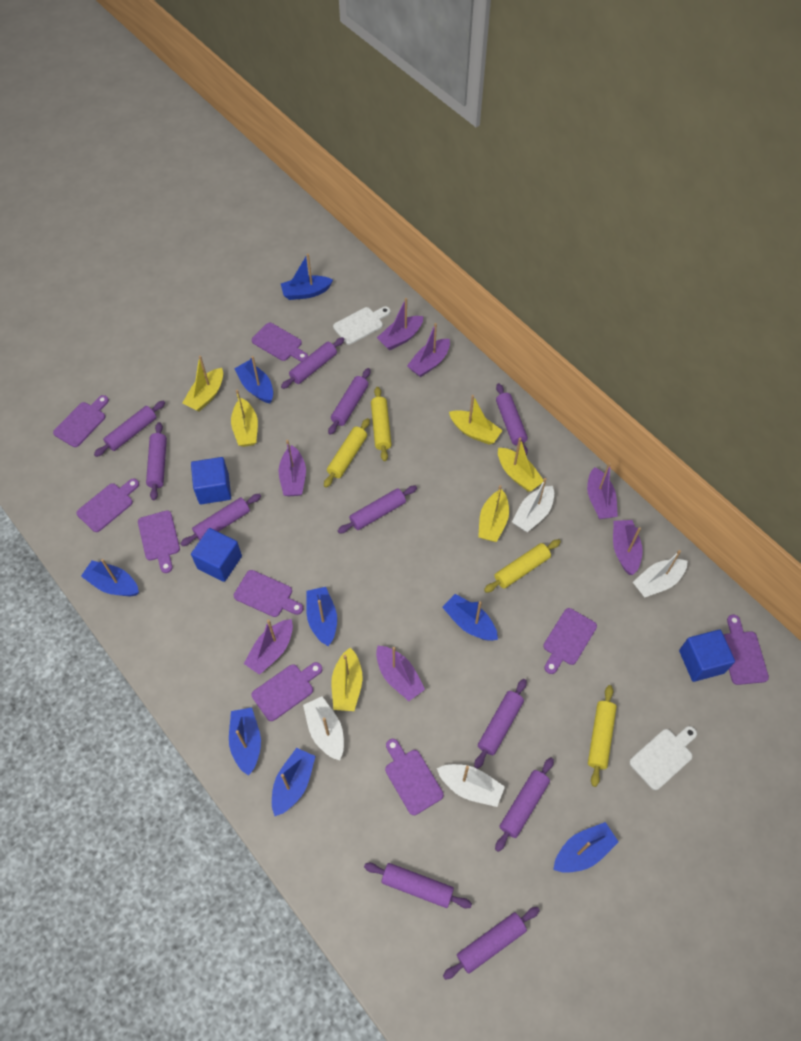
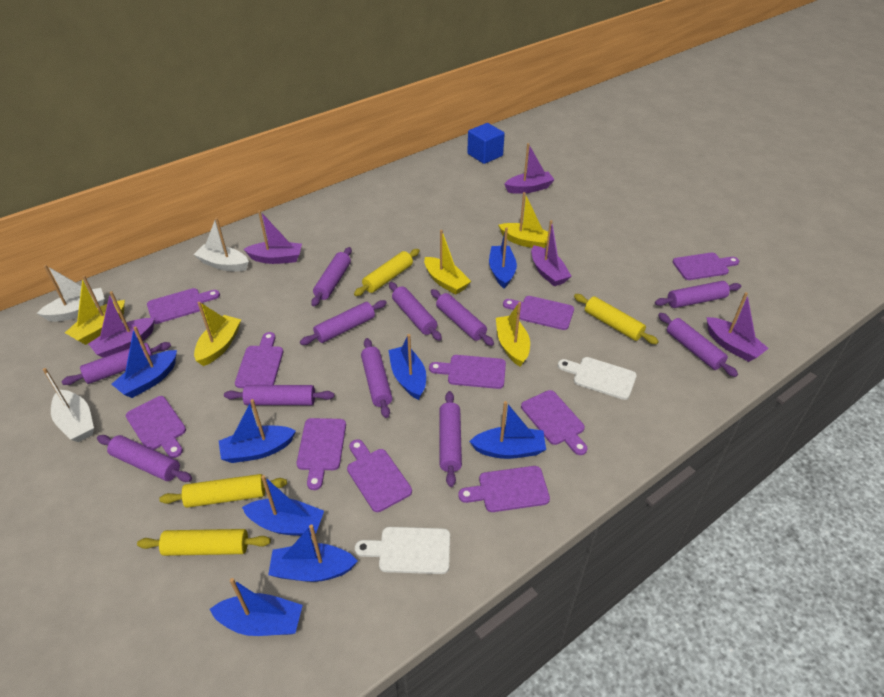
blue cube: [191,457,231,504] [191,528,242,582] [679,629,735,682] = 3 -> [467,123,505,164] = 1
purple boat: [244,619,293,675] [278,440,306,496] [376,646,425,701] [377,298,423,351] [407,323,450,377] [587,462,618,519] [613,520,643,575] = 7 -> [88,291,155,358] [244,210,302,264] [504,143,555,194] [531,220,571,286] [707,292,769,362] = 5
purple cutting board: [53,395,109,447] [76,478,139,532] [138,510,180,573] [234,570,303,617] [252,323,308,362] [252,662,322,721] [385,739,444,815] [543,608,597,674] [723,615,769,685] = 9 -> [126,396,186,458] [147,288,220,324] [235,332,283,388] [296,418,346,490] [347,439,412,512] [429,355,506,389] [458,466,550,512] [503,296,574,330] [521,390,587,455] [673,253,739,280] = 10
white boat: [303,696,344,760] [437,764,505,807] [512,478,554,532] [633,550,688,597] = 4 -> [37,265,104,322] [43,368,94,442] [193,217,249,271] = 3
yellow boat: [183,356,223,412] [231,390,258,447] [331,648,363,711] [449,395,503,445] [478,485,509,542] [498,438,543,492] = 6 -> [65,275,125,345] [194,302,241,366] [424,230,471,295] [496,302,530,367] [498,192,548,248] = 5

